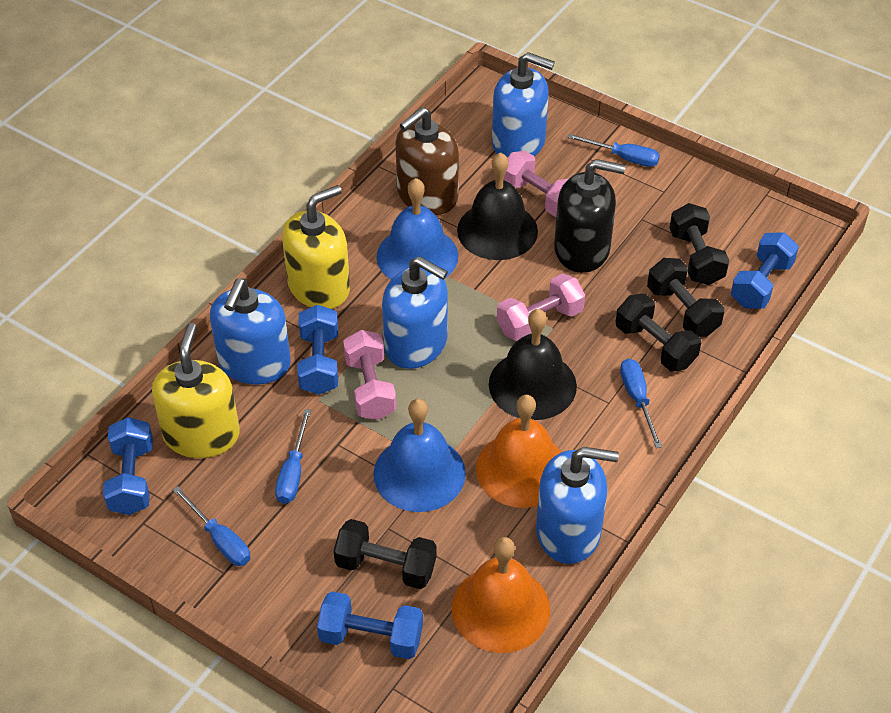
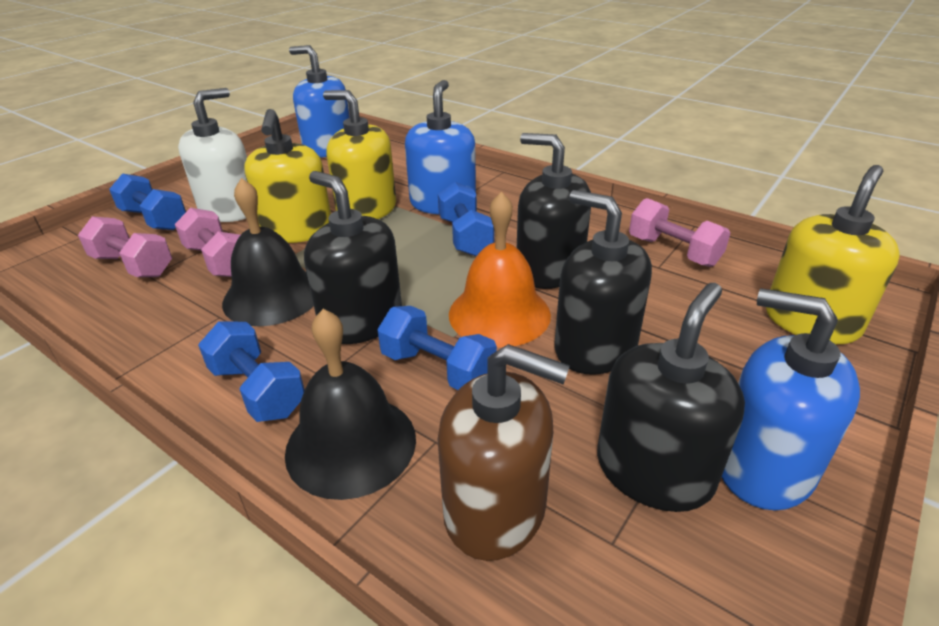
black dumbbell: [334,519,437,589] [616,294,701,372] [647,258,724,337] [669,203,729,285] = 4 -> none = 0
black soap dispenser: [554,159,626,273] = 1 -> [304,171,402,344] [517,133,591,289] [554,190,652,375] [597,283,745,512] = 4
blue bell: [373,399,466,512] [376,178,458,279] = 2 -> none = 0
blue screwdriver: [173,486,250,566] [275,409,311,504] [567,134,660,167] [620,359,662,448] = 4 -> none = 0
blue soap dispenser: [210,279,291,384] [382,256,448,369] [492,52,555,158] [536,447,619,564] = 4 -> [289,45,350,157] [405,80,476,214] [722,288,860,510] = 3
orange bell: [452,537,550,653] [476,395,561,508] = 2 -> [449,192,551,347] = 1
white soap dispenser: none = 0 -> [178,88,247,222] = 1
yellow soap dispenser: [152,323,240,458] [282,185,350,309] = 2 -> [244,109,331,243] [323,90,396,219] [766,165,900,344] = 3

